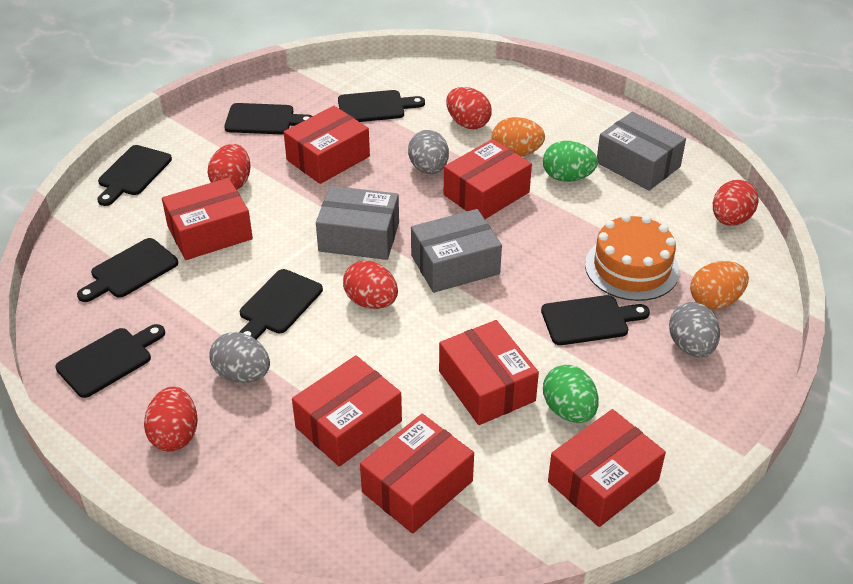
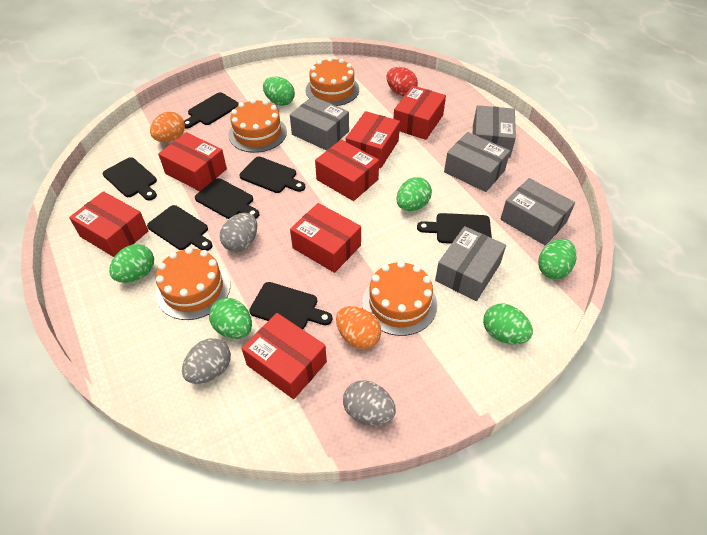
green egg: [543,141,598,182] [543,365,599,423] = 2 -> [109,244,154,283] [209,298,252,339] [263,77,295,106] [396,177,432,211] [483,304,533,344] [538,239,576,279] = 6
grey box: [316,186,399,260] [411,209,502,293] [597,112,686,191] = 3 -> [290,96,349,150] [435,226,506,301] [444,132,510,192] [473,105,516,158] [500,178,575,245] = 5
orange cake: [585,214,680,301] = 1 -> [156,247,230,320] [228,99,287,153] [306,57,359,106] [362,261,437,336] = 4
red egg: [144,387,198,451] [208,144,251,190] [343,260,398,309] [446,87,492,129] [713,180,758,226] = 5 -> [386,67,418,96] = 1

